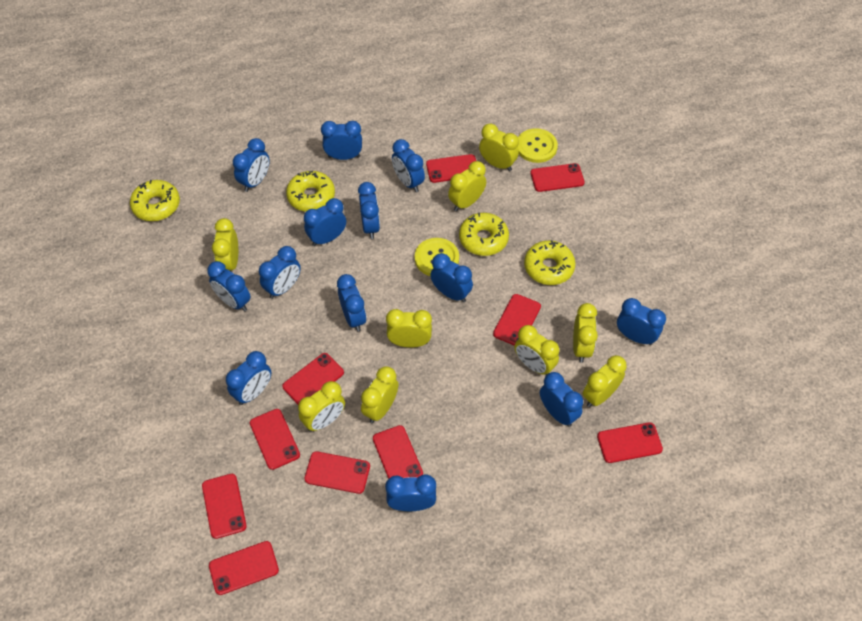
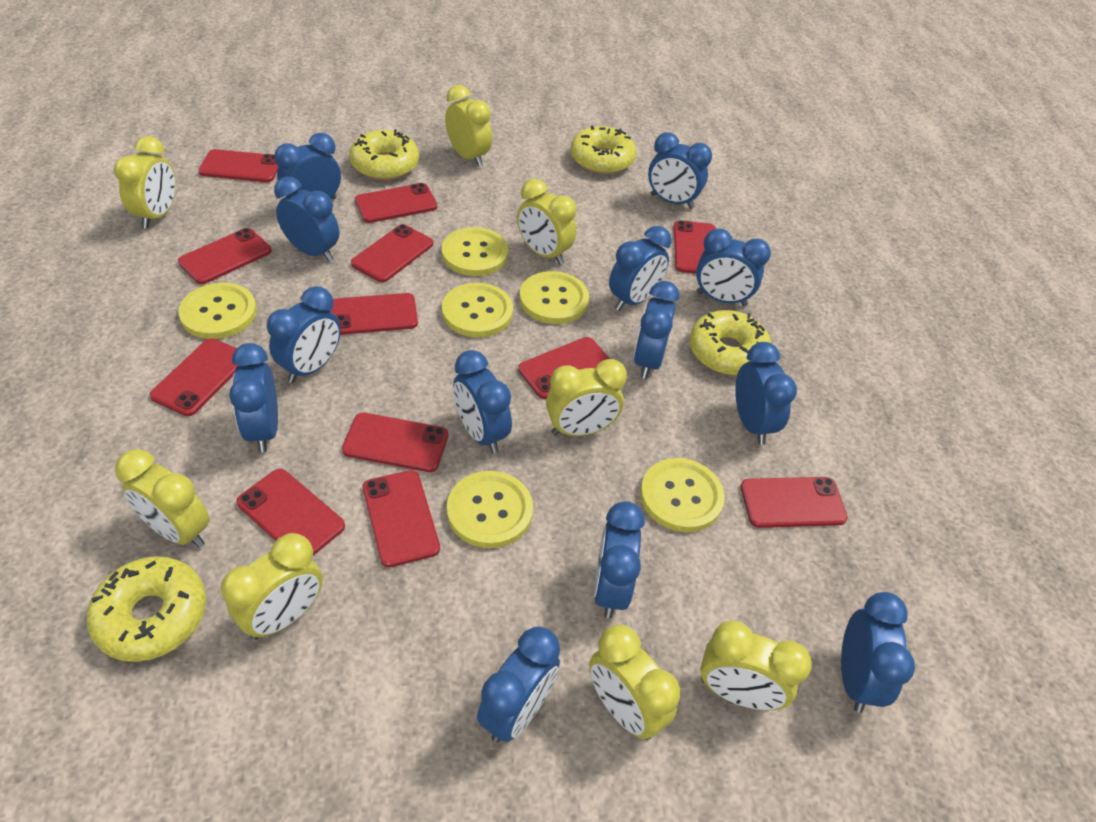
red phone: [202,474,247,539] [209,541,279,595] [250,409,300,470] [282,353,344,405] [304,451,370,494] [373,425,423,479] [426,154,476,183] [493,294,541,346] [530,163,585,192] [597,422,663,463] = 10 -> [150,338,238,416] [178,228,272,284] [198,149,278,182] [236,469,345,556] [330,293,418,335] [342,412,448,472] [351,224,433,282] [355,183,437,223] [363,470,440,568] [518,337,610,399] [673,220,716,274] [740,477,848,528] = 12
yellow button: [415,238,459,276] [518,128,558,163] = 2 -> [179,283,257,339] [442,227,508,276] [442,283,513,337] [447,471,533,548] [519,271,589,324] [640,458,725,532] = 6
yellow clock: [212,218,238,271] [298,381,345,432] [361,366,398,423] [386,309,432,348] [448,161,486,211] [479,124,519,171] [515,325,559,375] [573,303,598,363] [583,355,627,407] = 9 -> [114,136,176,229] [115,449,209,548] [221,533,323,640] [445,85,492,167] [517,179,577,265] [546,359,627,436] [589,625,680,740] [700,621,812,710] = 8

